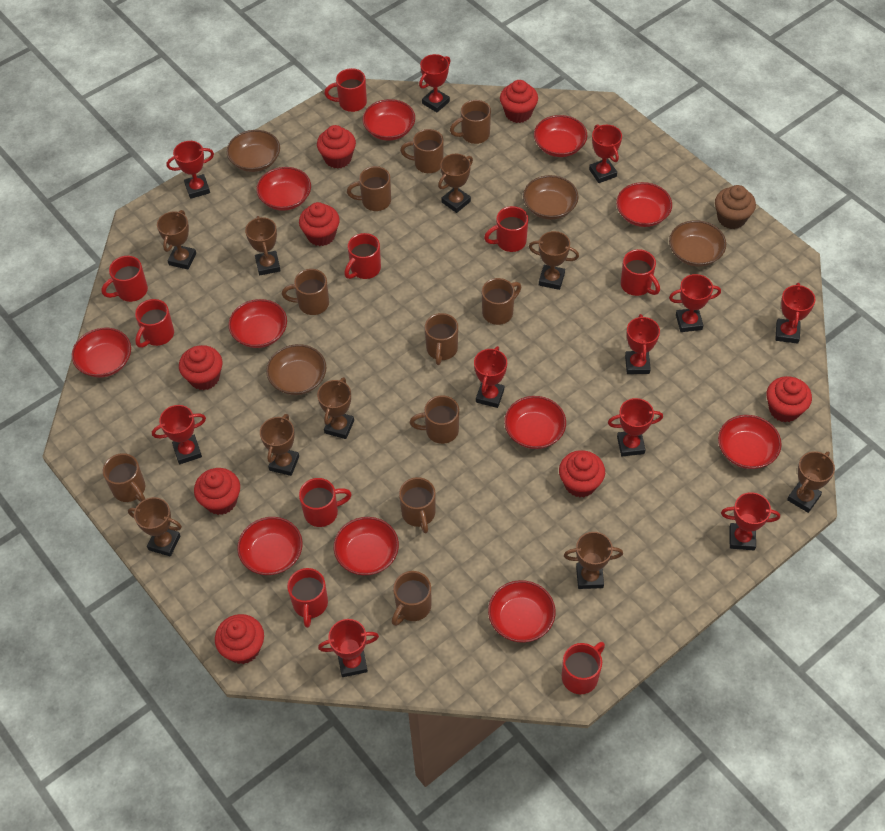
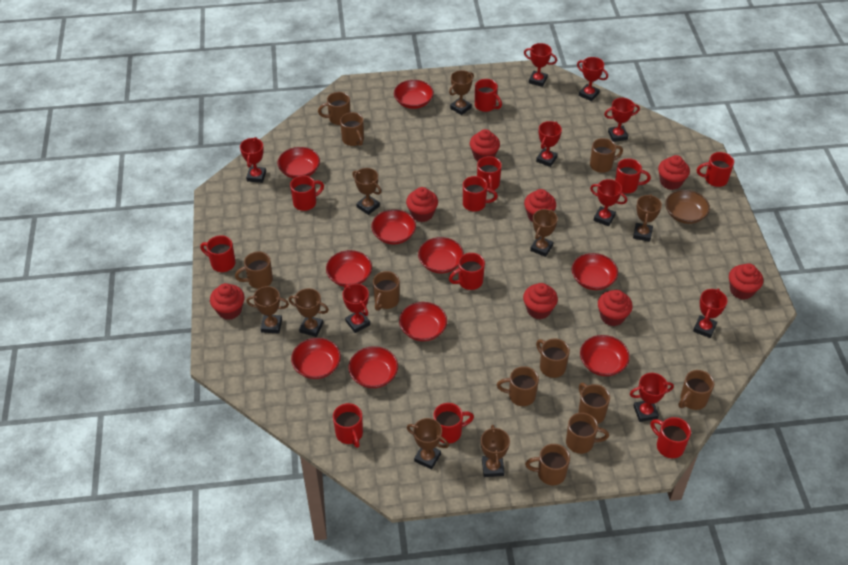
brown bowl: [227,130,280,172] [266,344,326,395] [523,175,579,220] [669,220,726,267] = 4 -> [665,190,710,224] = 1
brown cupcake: [715,185,756,229] = 1 -> none = 0
brown mug: [103,453,145,502] [282,269,329,315] [347,166,391,211] [392,571,431,626] [399,477,436,533] [400,129,443,173] [410,395,459,444] [425,313,458,365] [450,100,491,144] [482,278,521,325] = 10 -> [235,252,273,289] [318,92,350,125] [340,112,364,146] [373,271,400,311] [497,366,539,406] [525,444,570,485] [536,338,570,378] [566,413,609,454] [578,383,610,424] [590,138,623,173] [679,370,714,410] = 11
brown trophy: [128,497,182,557] [157,210,196,269] [245,216,281,275] [260,414,299,476] [317,377,354,439] [438,154,473,213] [529,231,579,290] [564,532,623,589] [787,451,835,513] = 9 -> [246,286,289,334] [289,288,329,337] [352,168,381,215] [407,418,449,469] [449,70,474,115] [481,425,510,477] [530,209,558,257] [633,194,662,242] = 8
red bowl: [72,328,131,378] [228,299,287,348] [237,517,303,575] [256,167,311,211] [334,517,399,575] [363,99,415,141] [488,580,556,643] [504,396,566,449] [534,115,587,157] [616,182,672,227] [718,415,782,469] = 11 -> [277,147,320,178] [291,338,341,379] [326,250,372,287] [349,346,398,388] [371,210,416,244] [394,80,434,109] [399,302,447,341] [418,237,464,273] [572,253,618,290] [580,335,630,376] = 10
red mug: [102,256,148,302] [135,299,174,348] [287,568,328,628] [299,478,352,527] [324,68,367,112] [344,233,381,279] [484,206,528,252] [562,642,605,694] [621,249,660,296] = 9 -> [200,235,236,272] [290,176,324,211] [333,403,363,448] [434,403,474,444] [449,253,485,290] [463,176,498,211] [475,79,502,112] [477,156,502,193] [615,159,651,193] [650,417,691,458] [697,152,734,187] = 11
red trophy: [152,405,206,464] [166,141,214,199] [318,619,379,677] [419,54,450,112] [474,346,507,408] [589,124,622,183] [608,398,663,456] [625,314,660,374] [669,274,721,332] [721,492,780,550] [775,283,815,344] = 11 -> [240,137,266,183] [343,284,370,333] [524,43,557,87] [536,121,562,167] [577,57,608,101] [590,179,627,226] [604,98,640,142] [630,373,674,422] [693,288,727,338] = 9

